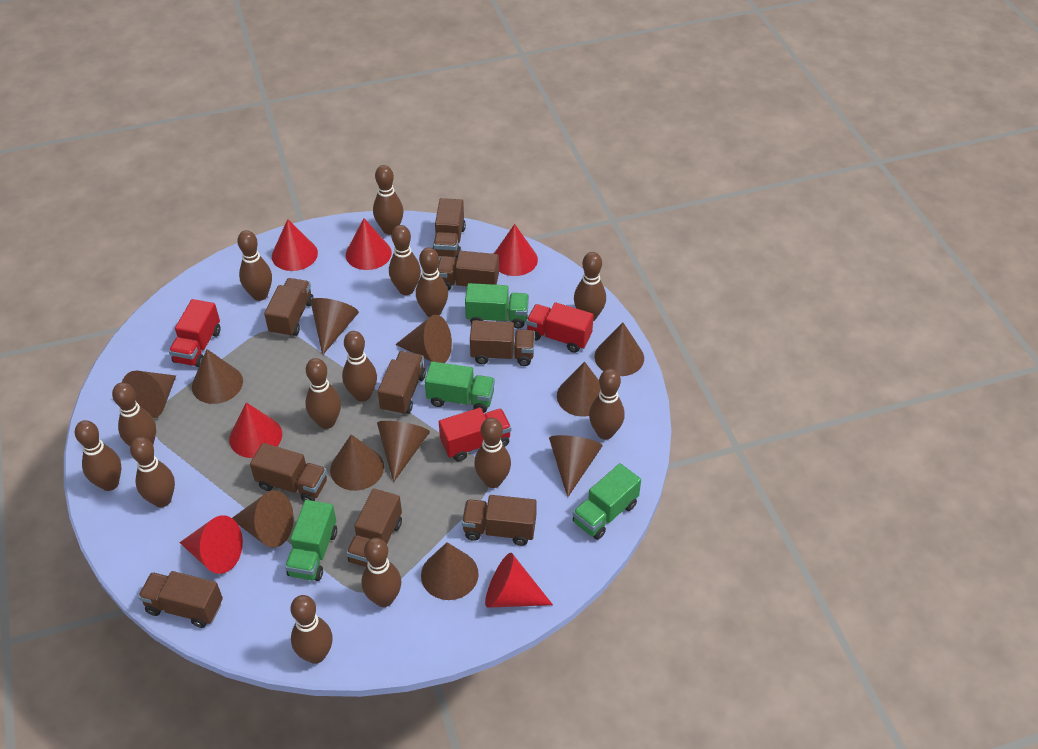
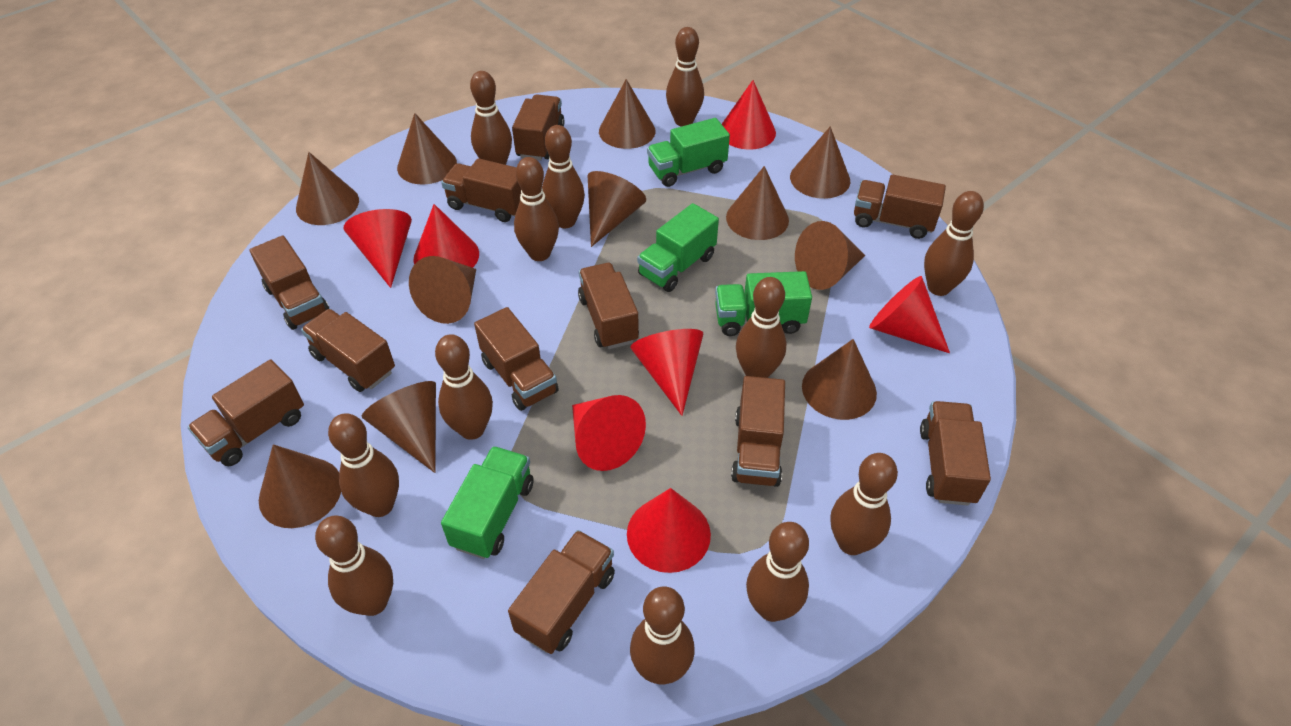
brown bowling pin: [75,420,122,491] [112,382,156,446] [130,437,175,507] [237,230,272,301] [291,595,332,664] [305,358,341,429] [342,331,377,402] [362,538,401,607] [373,165,404,235] [389,225,421,295] [416,247,448,317] [474,418,511,488] [574,252,606,321] [589,369,625,440] = 14 -> [315,516,393,616] [328,413,399,517] [435,334,493,440] [470,71,512,165] [514,157,559,261] [542,125,585,228] [630,586,694,684] [666,27,704,127] [736,277,786,378] [746,522,809,622] [831,453,898,555] [924,191,984,296] = 12
brown truck: [138,571,223,628] [250,443,327,501] [264,278,313,337] [346,488,402,567] [378,351,426,415] [433,198,466,258] [437,251,499,291] [462,495,537,546] [470,321,535,366] = 9 -> [188,359,304,466] [250,235,329,330] [301,309,395,392] [441,158,521,222] [474,307,559,411] [508,530,615,654] [512,94,565,160] [578,263,639,349] [731,376,785,487] [854,175,946,239] [920,401,991,506] = 11
red cone: [179,515,243,574] [229,402,282,458] [272,219,318,271] [346,218,392,270] [485,553,553,608] [494,224,538,276] = 6 -> [344,209,412,288] [413,204,479,268] [572,395,646,471] [627,488,711,573] [630,329,703,416] [722,80,776,150] [869,276,950,353] = 7
red truck: [169,299,220,367] [439,408,511,462] [526,302,594,353] = 3 -> none = 0

